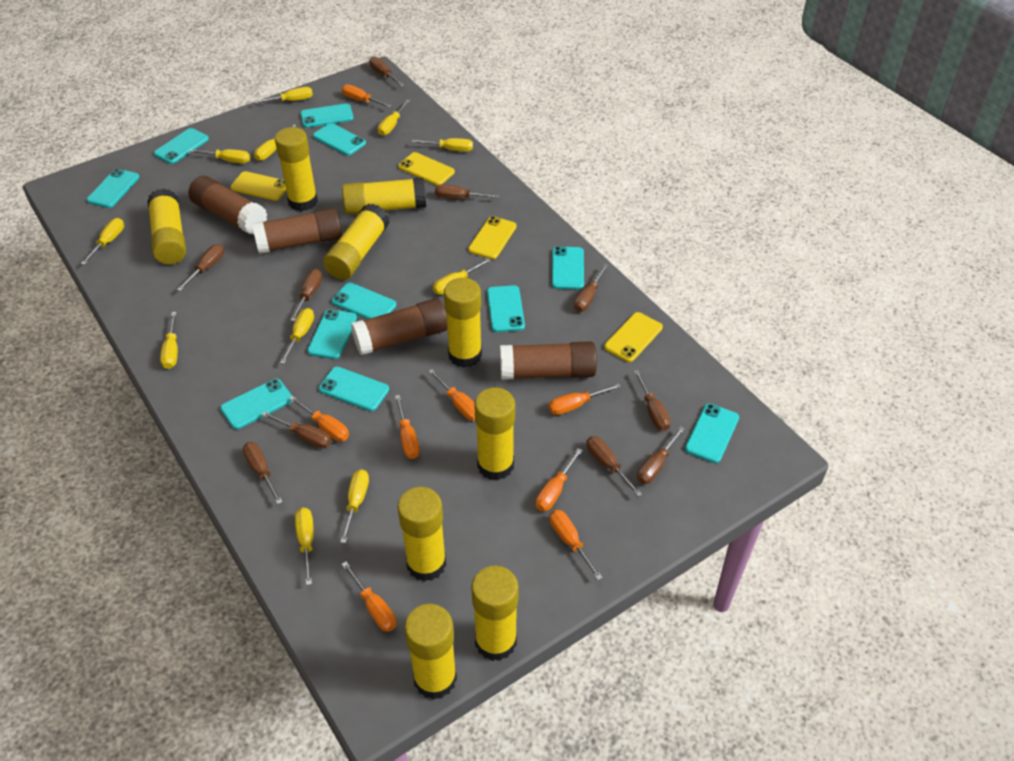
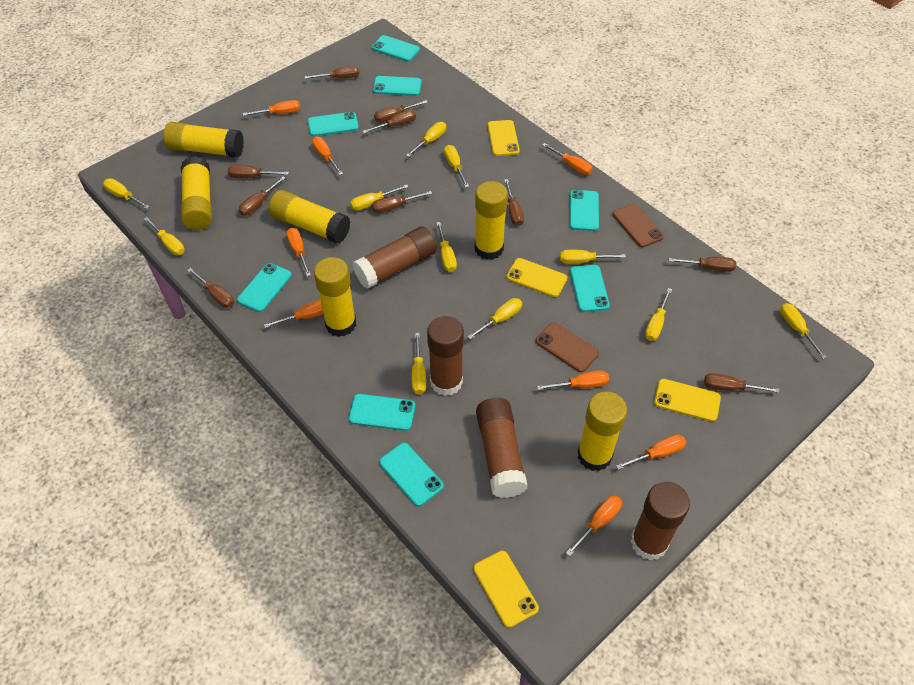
brown phone: none = 0 -> [536,322,599,372] [612,203,664,248] = 2
turquoise phone: [87,169,139,208] [154,128,209,164] [220,379,292,429] [300,103,354,128] [307,309,357,359] [313,123,366,156] [319,367,389,411] [332,283,396,319] [487,285,525,332] [552,246,584,289] [685,403,739,463] = 11 -> [237,263,292,312] [308,112,359,136] [349,394,415,431] [372,35,420,61] [373,76,422,96] [379,443,444,506] [570,190,599,231] [570,265,610,312] = 8
yellow glue stick: [147,188,186,265] [275,127,318,211] [323,204,390,280] [342,178,426,215] [398,487,446,581] [404,604,457,700] [444,278,482,368] [471,566,519,661] [474,388,515,480] = 9 -> [163,122,244,158] [181,156,212,230] [269,190,350,243] [314,257,356,337] [475,181,508,260] [578,391,627,471] = 6

